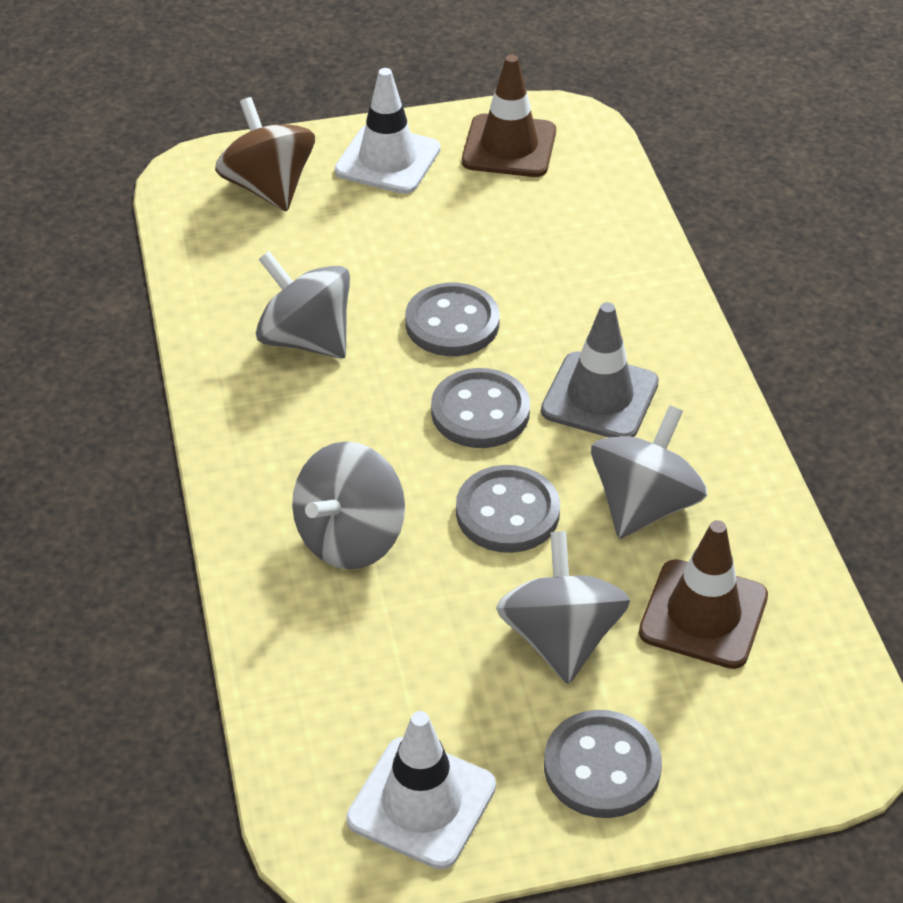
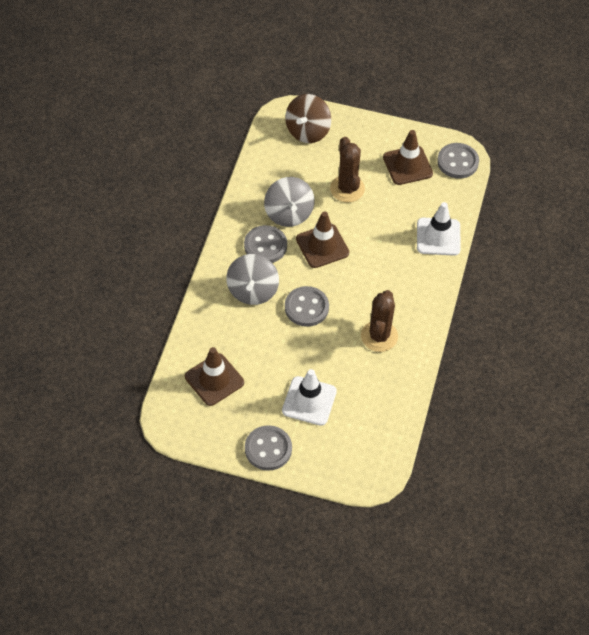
brown cactus: none = 0 -> [330,137,365,202] [361,290,398,352] = 2
brown traffic cone: [462,55,556,177] [639,520,768,669] = 2 -> [185,347,244,406] [296,212,349,268] [383,130,433,185] = 3
grey spinning top: [256,251,350,359] [292,441,405,569] [496,531,630,684] [591,405,707,538] = 4 -> [226,254,279,305] [264,177,314,227] = 2
grey traffic cone: [541,302,659,437] = 1 -> none = 0

